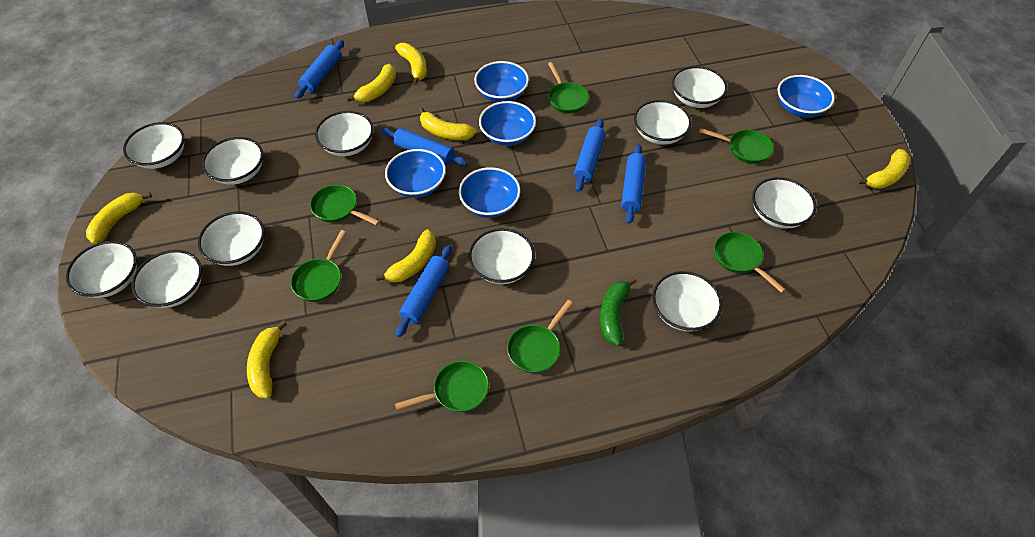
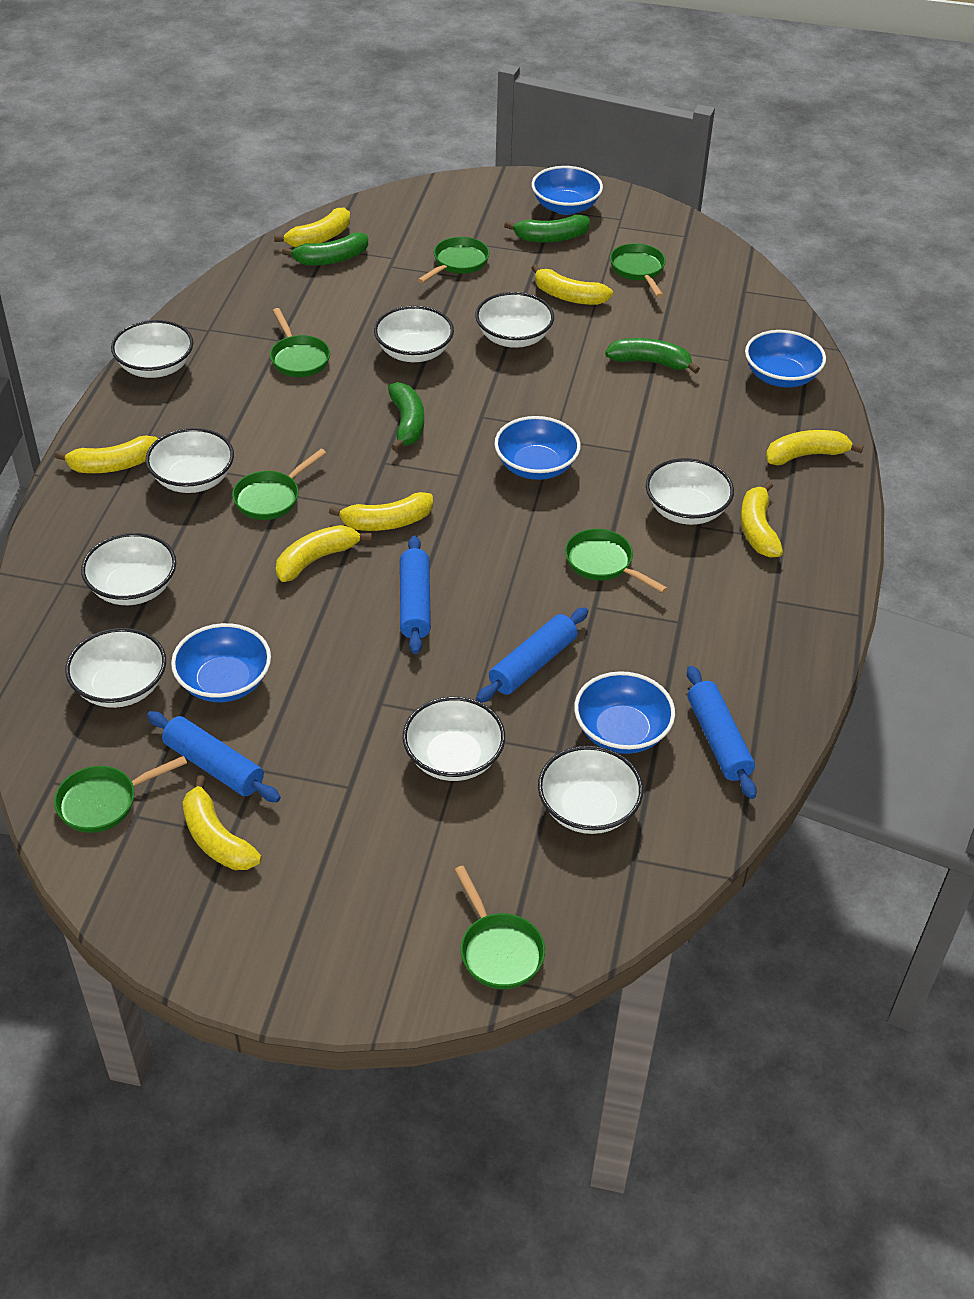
blue rolling pin: [295,40,344,99] [381,128,468,166] [396,245,452,338] [574,119,606,192] [621,144,646,224] = 5 -> [147,711,281,802] [400,535,431,654] [476,607,588,703] [687,666,757,799] = 4
green banana: [600,277,637,346] = 1 -> [282,232,368,266] [388,382,424,451] [504,215,590,242] [605,338,700,374] = 4
white bowl: [66,241,137,298] [123,122,185,169] [132,250,202,308] [198,211,265,266] [202,137,263,185] [315,111,374,156] [469,228,535,284] [634,100,691,145] [652,271,722,332] [672,66,727,108] [752,177,816,229] = 11 -> [65,628,166,708] [81,533,176,605] [111,320,193,378] [146,428,234,493] [374,306,454,362] [403,697,505,781] [475,292,554,348] [538,746,643,834] [646,458,734,525] = 9
yellow banana: [86,192,152,244] [247,320,287,398] [347,64,396,102] [376,229,436,282] [395,43,427,85] [419,107,477,140] [857,149,910,189] = 7 -> [55,435,158,473] [183,775,262,870] [274,207,350,247] [276,525,372,582] [329,492,433,531] [531,264,613,305] [741,481,783,558] [766,430,863,465] = 8

